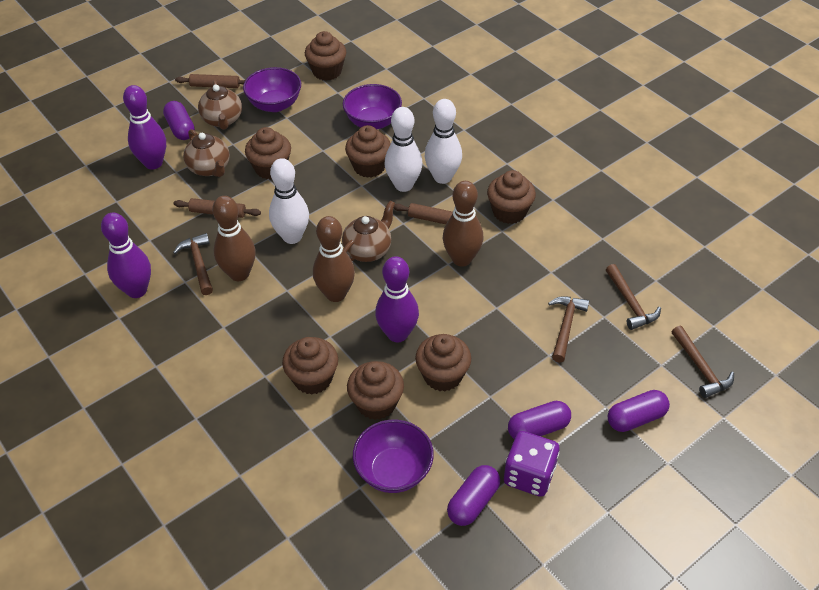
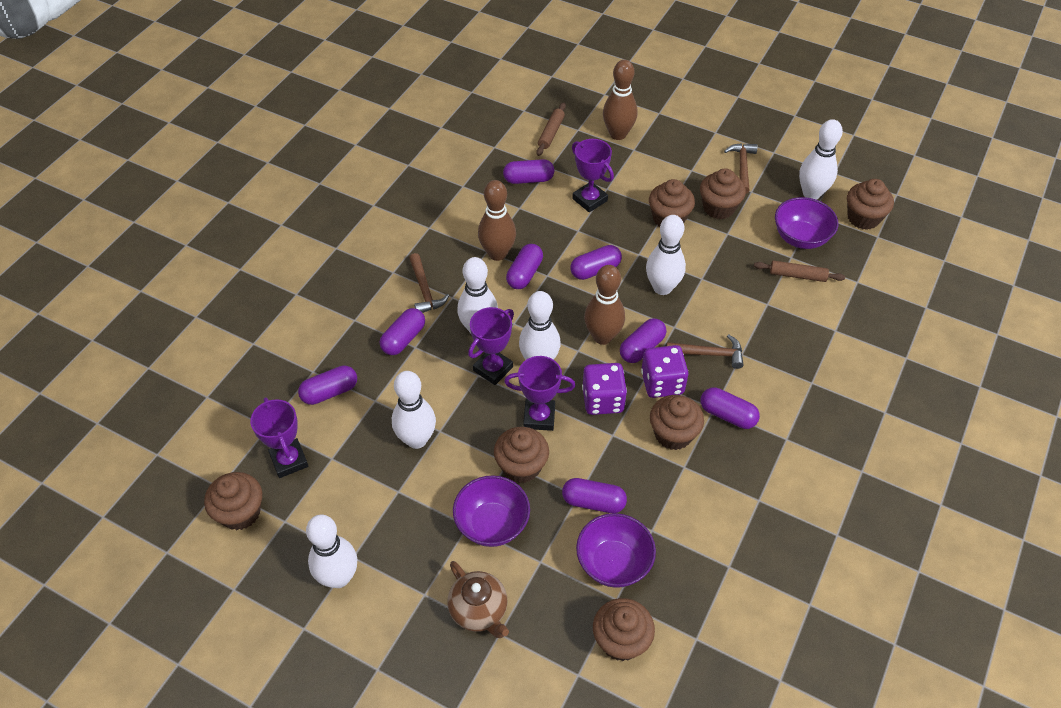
brown hammer: [173,233,213,295] [548,296,589,363] [606,264,661,330] [671,326,734,398] = 4 -> [409,253,449,313] [666,334,744,369] [724,143,758,194] = 3
brown rolling pin: [173,198,261,218] [175,74,245,88] [394,203,481,224] = 3 -> [536,102,566,156] [754,261,845,282] = 2
brown teapot: [183,129,230,177] [198,80,242,130] [342,200,395,262] = 3 -> [448,561,509,638] = 1
purple bowling pin: [101,213,151,298] [123,85,166,170] [375,256,419,342] = 3 -> none = 0
purple capsule: [163,101,195,140] [447,465,500,526] [508,401,571,439] [607,390,670,432] = 4 -> [298,365,357,405] [380,308,425,355] [503,159,554,184] [506,244,543,289] [562,478,627,513] [570,245,622,280] [620,318,666,363] [701,387,760,429] = 8
purple dice: [504,431,559,497] = 1 -> [582,363,627,415] [641,345,688,398] = 2
purple trophy: none = 0 -> [250,397,308,478] [468,307,514,385] [504,356,576,431] [572,139,614,212] = 4
white bowling pin: [269,158,309,244] [385,107,423,192] [425,99,462,184] = 3 -> [306,515,357,588] [392,371,436,449] [457,257,498,333] [519,291,561,360] [646,215,686,295] [799,119,843,200] = 6

